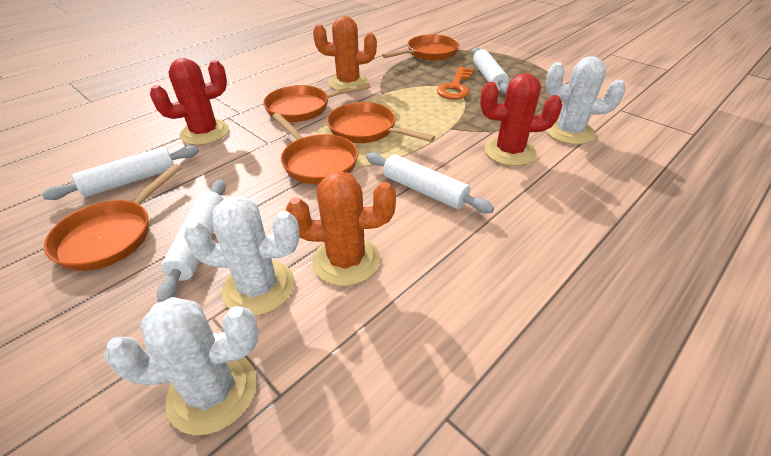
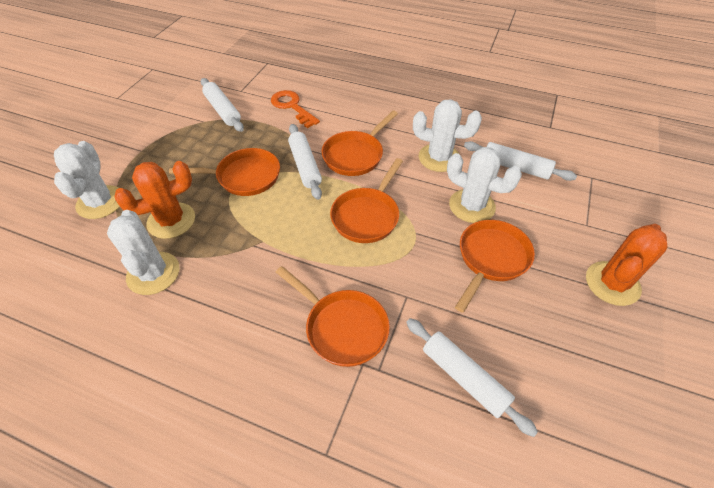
red cactus: [150,58,229,145] [480,73,562,166] = 2 -> none = 0
white cactus: [104,297,258,435] [183,196,300,316] [546,56,626,145] = 3 -> [54,141,120,219] [107,210,179,295] [413,99,482,172] [447,147,522,223] = 4

